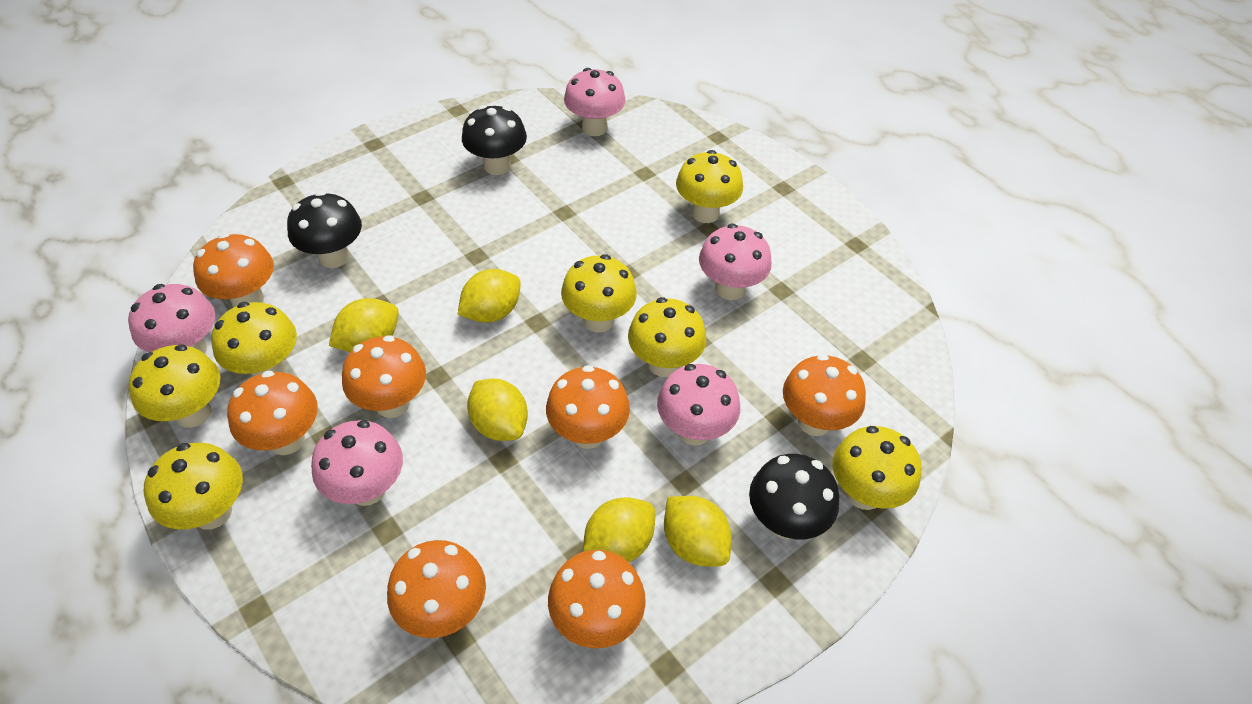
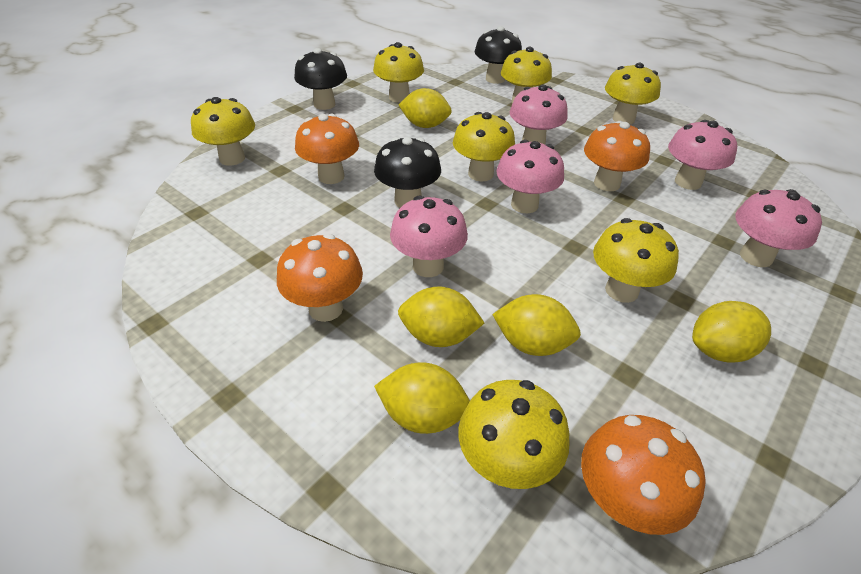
orange mushroom: [193,233,274,307] [227,371,318,455] [342,335,426,418] [387,540,486,638] [546,365,630,449] [548,550,646,648] [783,354,866,436] = 7 -> [277,234,363,322] [295,114,359,184] [581,415,706,535] [584,121,650,191] = 4

